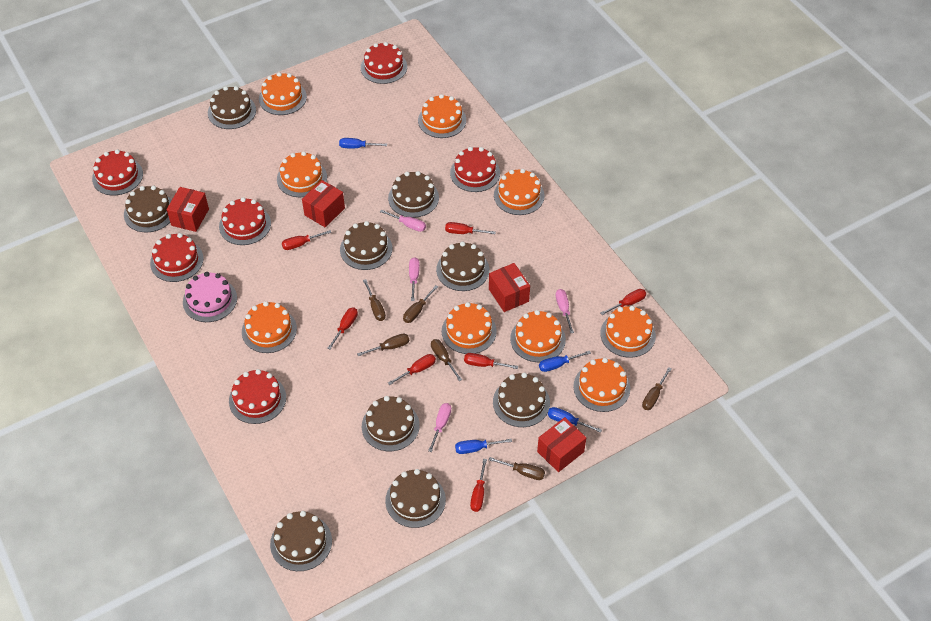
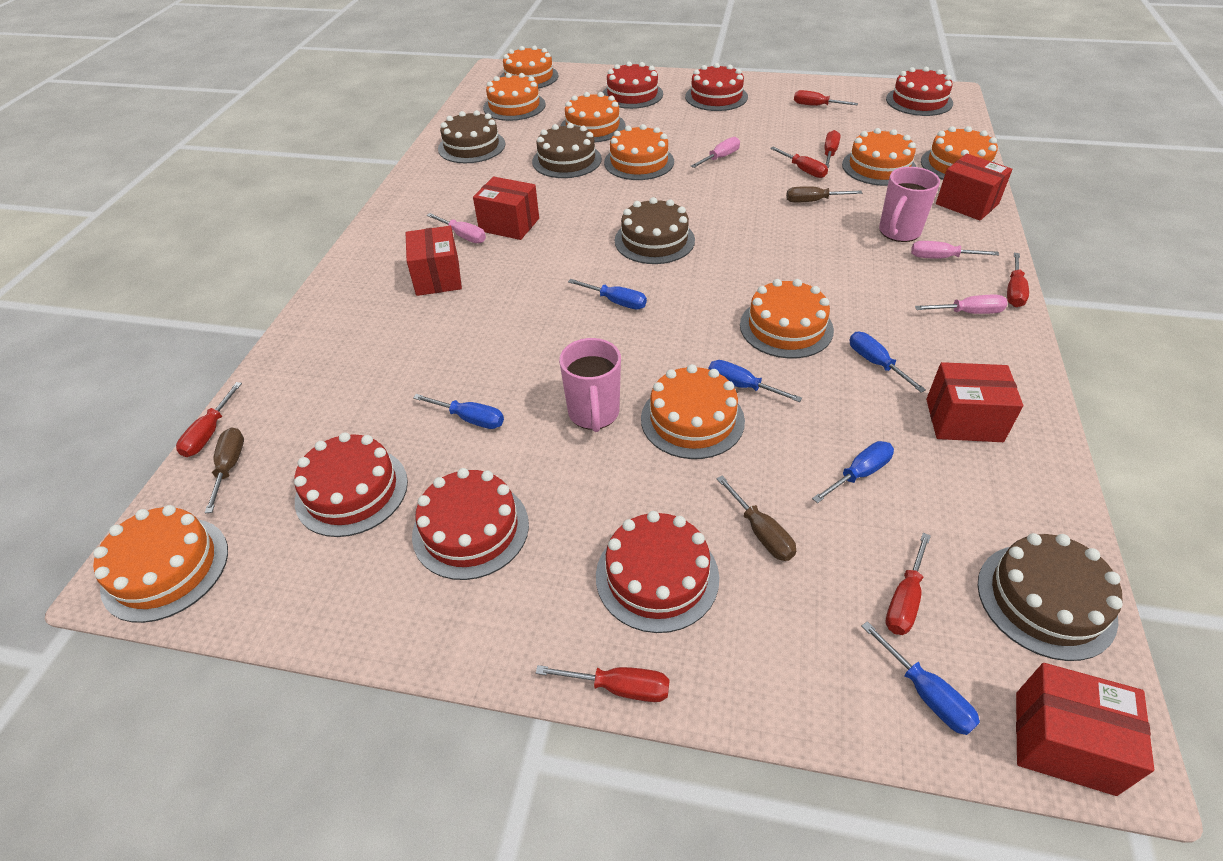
blue screwdriver: [339,138,387,148] [455,439,512,454] [539,351,591,372] [548,407,602,433] = 4 -> [413,394,504,429] [568,279,647,310] [708,360,802,402] [812,441,894,503] [850,332,926,393] [862,621,980,735] = 6
brown cake: [124,186,172,232] [208,86,256,129] [270,511,332,571] [340,221,392,270] [362,396,420,451] [385,469,446,528] [388,171,439,218] [436,242,489,291] [493,373,550,427] = 9 -> [438,110,505,163] [532,123,602,178] [615,197,695,264] [978,533,1123,661] = 4
brown screwdriver: [357,334,409,356] [363,279,386,321] [403,285,438,323] [431,339,462,381] [489,457,545,480] [642,367,671,410] = 6 -> [205,427,244,513] [716,476,796,561] [786,186,862,203] = 3
pink cake: [183,272,237,322] = 1 -> none = 0
pink mug: none = 0 -> [559,338,621,432] [879,167,940,242] = 2
red box: [166,187,209,232] [302,180,345,227] [489,263,530,312] [537,417,586,472] = 4 -> [406,226,462,296] [473,177,539,240] [926,362,1023,442] [936,154,1013,221] [1016,663,1154,796] = 5

